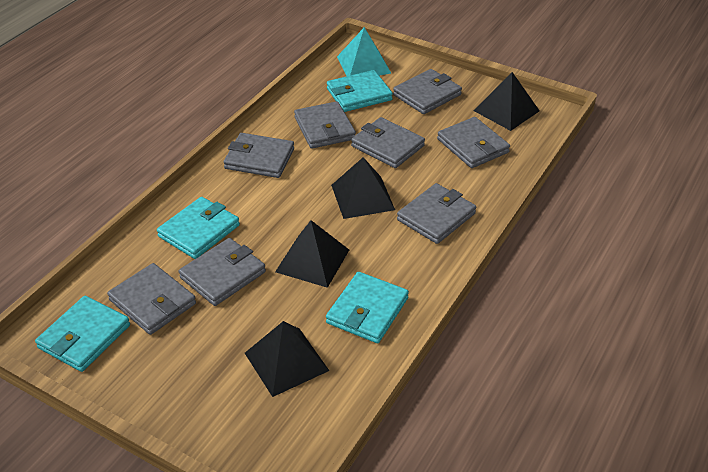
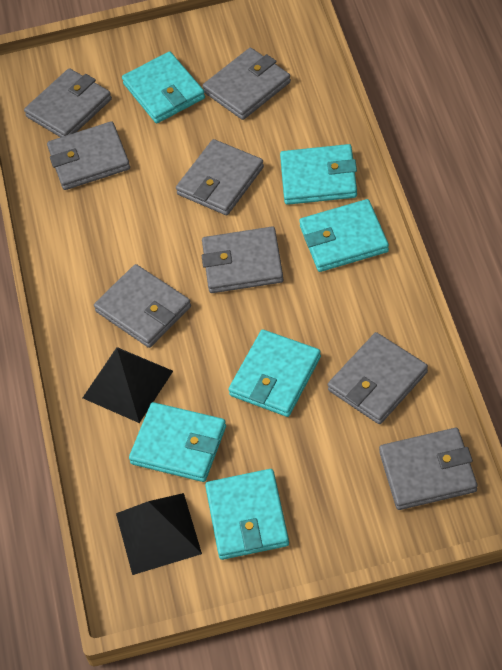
black pyramid: [245,321,329,397] [275,220,349,288] [331,157,395,219] [474,72,540,131] = 4 -> [83,347,173,423] [116,493,202,575] = 2
turquoise pyramid: [337,27,392,76] = 1 -> none = 0
turquoise wallet: [35,296,130,372] [157,197,240,259] [326,272,409,343] [327,70,393,112] = 4 -> [122,51,205,123] [129,402,226,482] [205,469,289,560] [228,330,321,417] [280,144,357,205] [299,199,389,272] = 6

